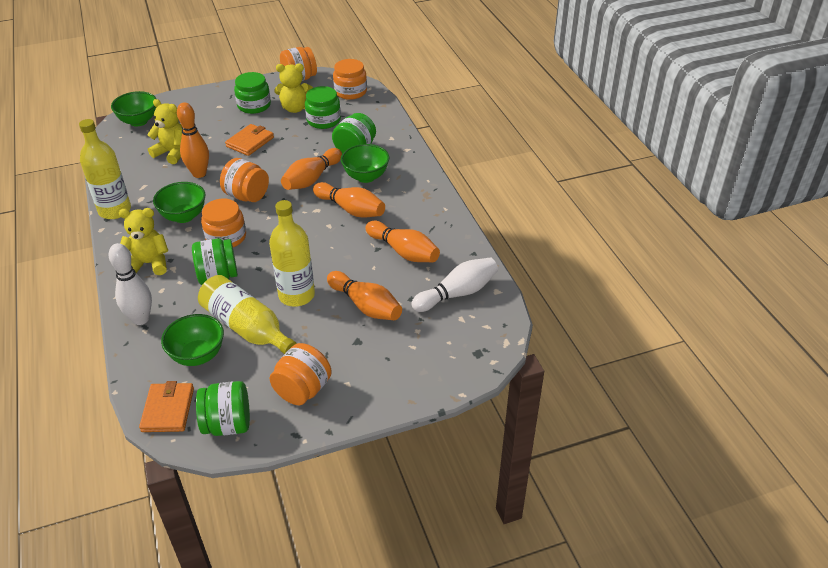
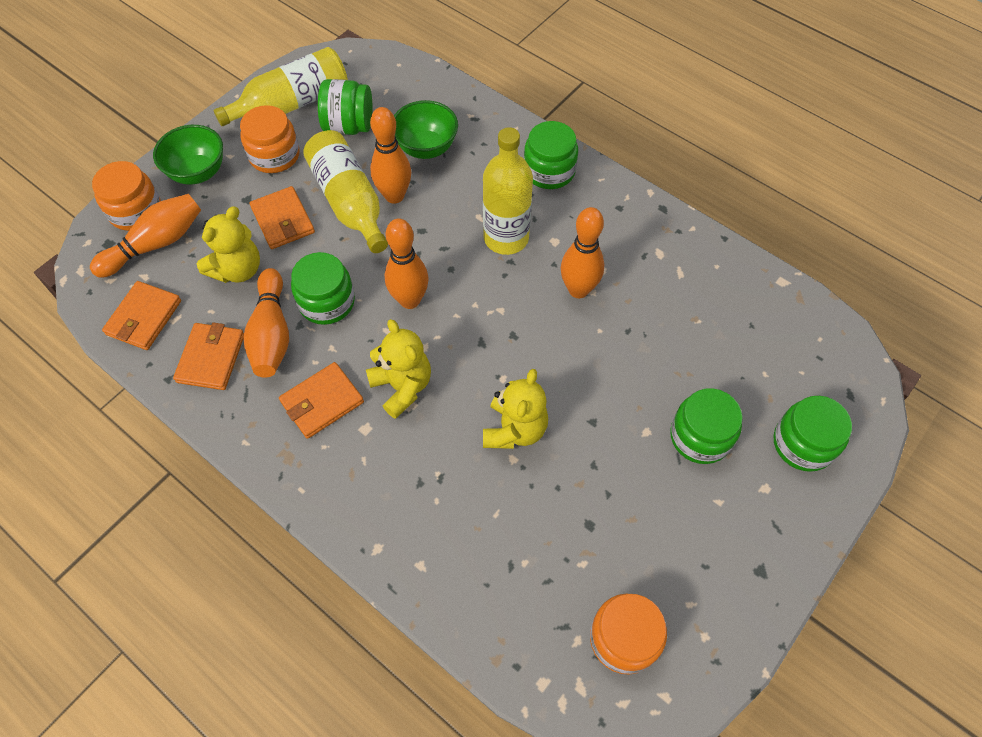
green bowl: [111,91,156,127] [153,182,205,223] [161,314,224,366] [341,144,389,183] = 4 -> [153,125,223,184] [394,100,458,159] = 2
orange jar: [201,199,246,247] [220,158,269,202] [269,343,332,405] [280,47,317,81] [333,59,367,100] = 5 -> [92,161,161,231] [240,105,300,173] [590,594,667,674] = 3
orange wallet: [139,381,194,432] [225,124,274,156] = 2 -> [102,281,181,350] [173,323,244,390] [250,186,315,249] [279,362,364,439] = 4
white bowling pin: [108,243,152,325] [411,257,498,312] = 2 -> none = 0

